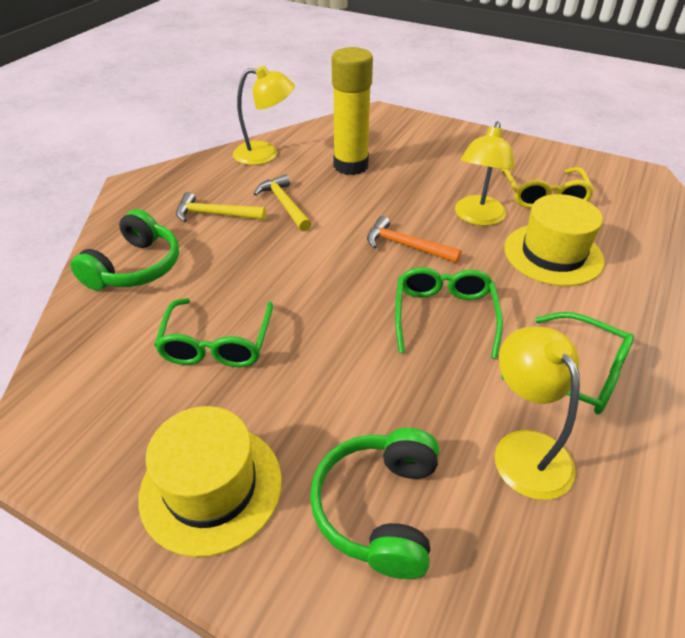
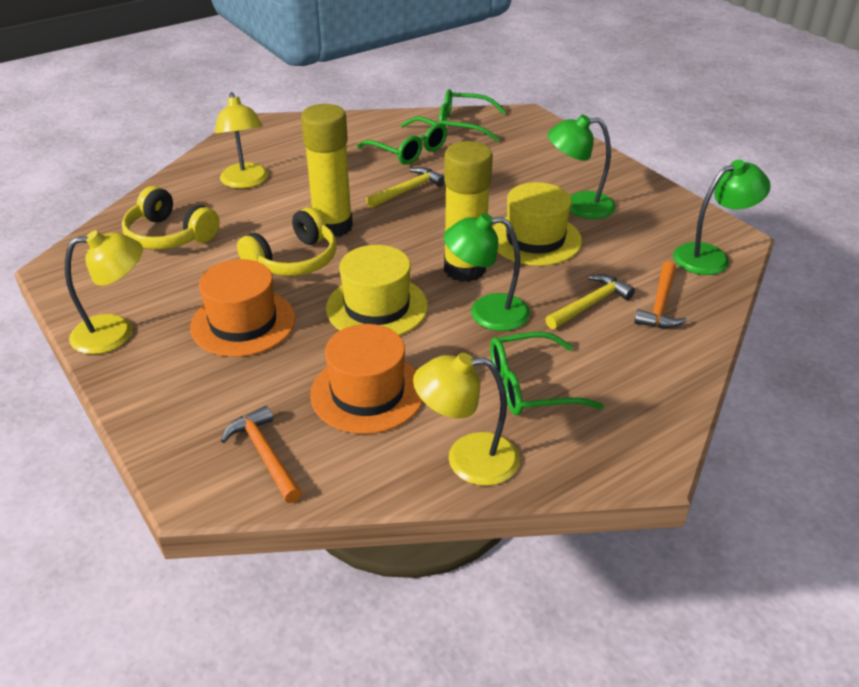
green headphones: [70,209,179,290] [310,428,439,579] = 2 -> none = 0
green lamp: none = 0 -> [444,213,530,331] [548,115,616,219] [673,160,771,275] = 3
orange hammer: [367,216,462,263] = 1 -> [221,406,302,503] [634,261,687,328] = 2
orange hat: none = 0 -> [190,259,296,357] [310,324,423,434] = 2
yellow glasses: [500,167,594,208] = 1 -> none = 0
yellow glue stick: [332,47,373,175] = 1 -> [301,104,353,237] [444,141,493,282] = 2
yellow headphones: none = 0 -> [122,186,220,250] [237,207,336,276] = 2

